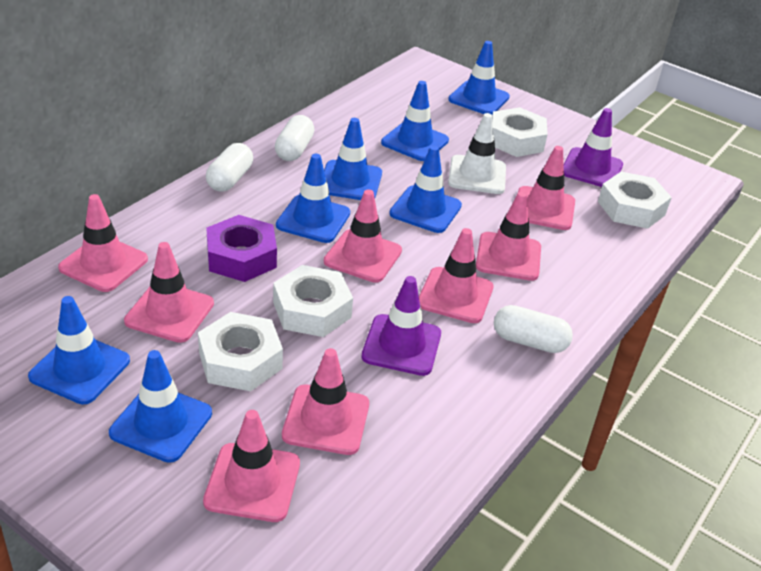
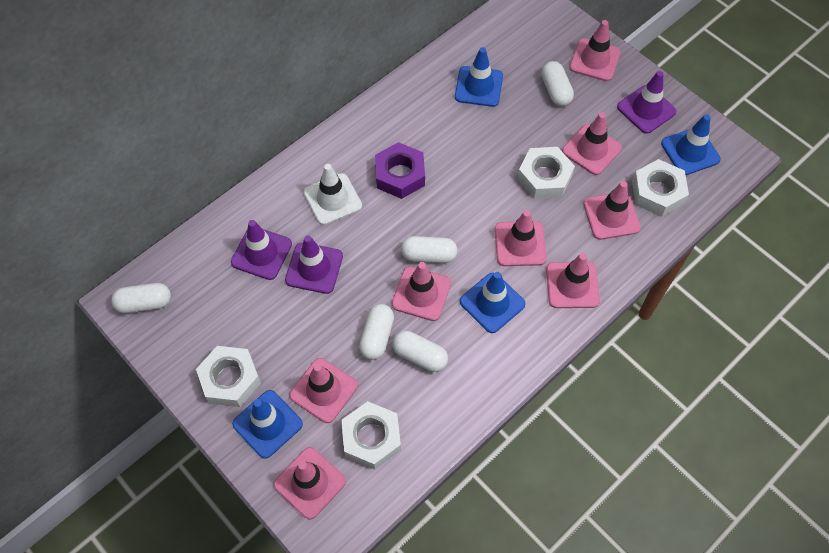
blue traffic cone: [28,296,130,405] [109,350,212,463] [276,154,350,243] [324,118,382,200] [381,81,449,161] [389,146,462,233] [448,41,510,115] = 7 -> [232,390,303,459] [455,47,503,107] [460,272,526,333] [661,114,721,175] = 4
purple traffic cone: [362,276,441,376] [564,108,623,187] = 2 -> [231,220,292,280] [285,235,343,294] [617,71,677,134] = 3
white capsule: [206,143,253,192] [275,115,314,161] [494,305,573,353] = 3 -> [111,283,171,313] [359,304,394,360] [392,331,448,372] [401,236,458,263] [541,61,574,106] = 5

